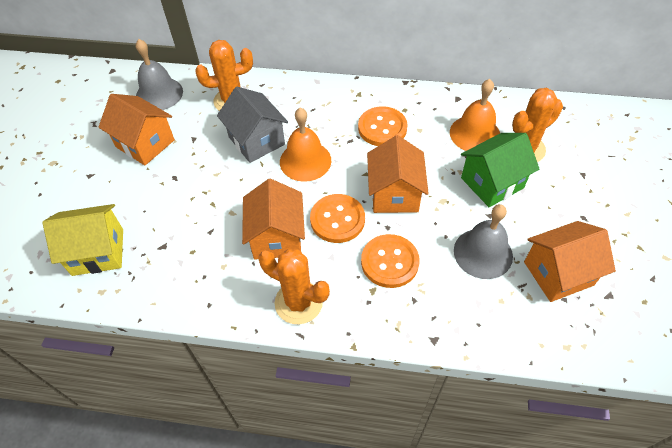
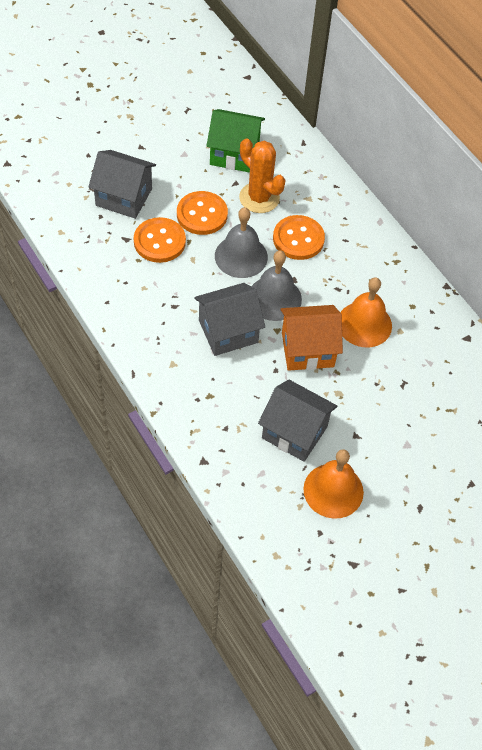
grey house: [217,87,288,163] = 1 -> [88,150,156,219] [194,283,265,356] [258,379,337,462] = 3
orange cactus: [195,40,253,111] [258,249,330,324] [512,88,563,162] = 3 -> [239,138,285,213] = 1
orange house: [98,94,175,165] [242,179,305,260] [367,135,429,213] [524,221,616,302] = 4 -> [280,305,343,371] = 1
yellow house: [42,204,123,276] = 1 -> none = 0

